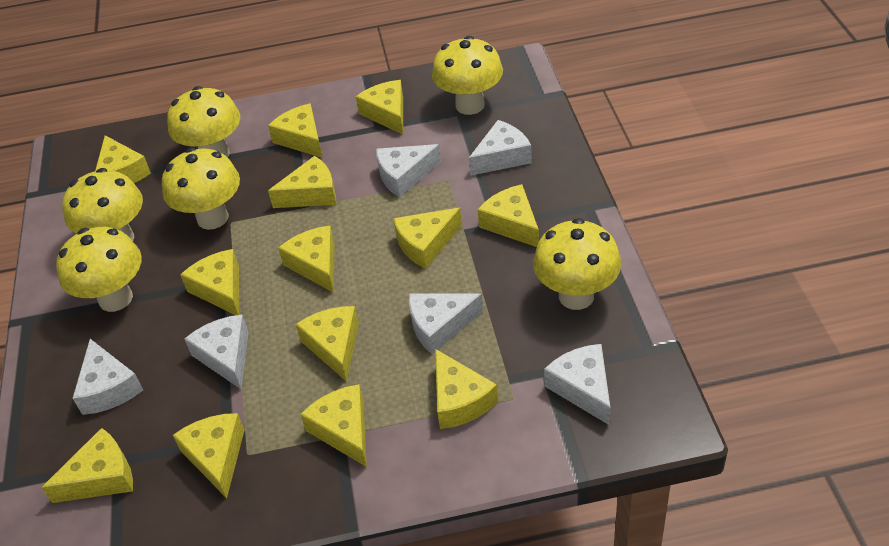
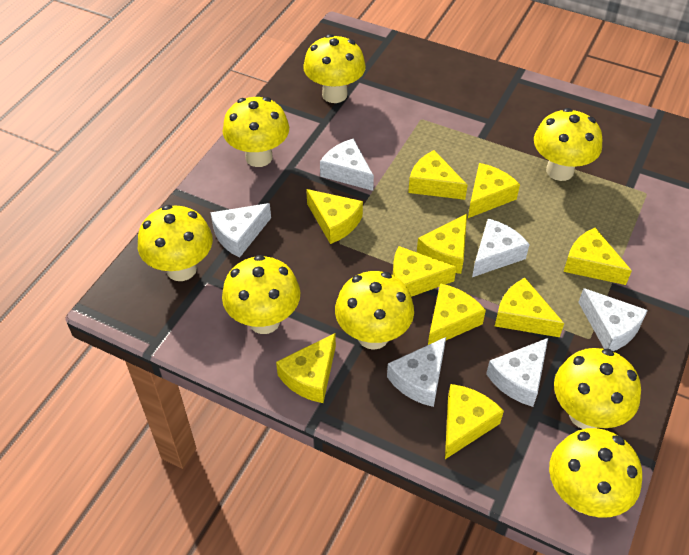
yellow cheese: [41,428,133,503] [95,135,151,183] [173,413,244,498] [180,249,239,315] [268,103,323,158] [268,156,336,208] [278,226,335,293] [296,306,359,382] [300,384,367,467] [356,80,403,135] [393,208,462,269] [435,349,498,429] [478,184,539,247] = 13 -> [276,333,336,403] [306,189,363,244] [393,246,457,297] [408,150,468,200] [417,214,467,274] [428,283,486,345] [445,384,504,459] [468,163,520,218] [495,278,564,337] [564,228,632,285] = 10
yellow mushroom: [56,227,142,312] [62,168,143,241] [162,148,240,230] [167,86,240,157] [432,36,503,115] [533,218,621,310] = 6 -> [138,205,213,281] [222,255,300,334] [223,97,289,167] [303,34,366,103] [335,271,414,350] [534,108,602,181] [549,428,642,518] [554,348,641,429] = 8

